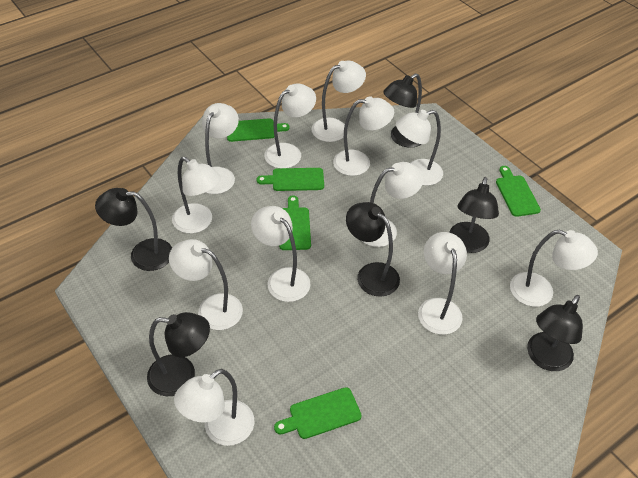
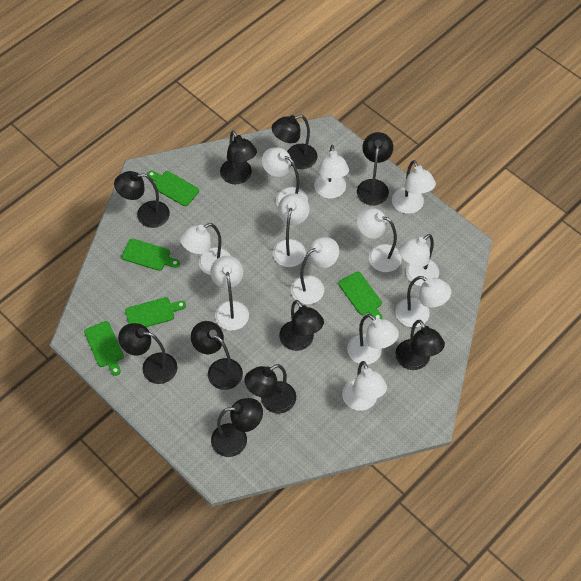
black lamp: [95,188,172,271] [147,312,210,396] [346,202,400,297] [383,73,422,148] [449,177,499,253] [527,295,583,371] = 6 -> [114,171,170,228] [118,323,177,384] [191,321,243,390] [211,398,263,457] [220,130,257,184] [244,364,296,414] [272,115,317,169] [279,300,324,351] [357,132,393,205] [395,320,445,370] = 10

